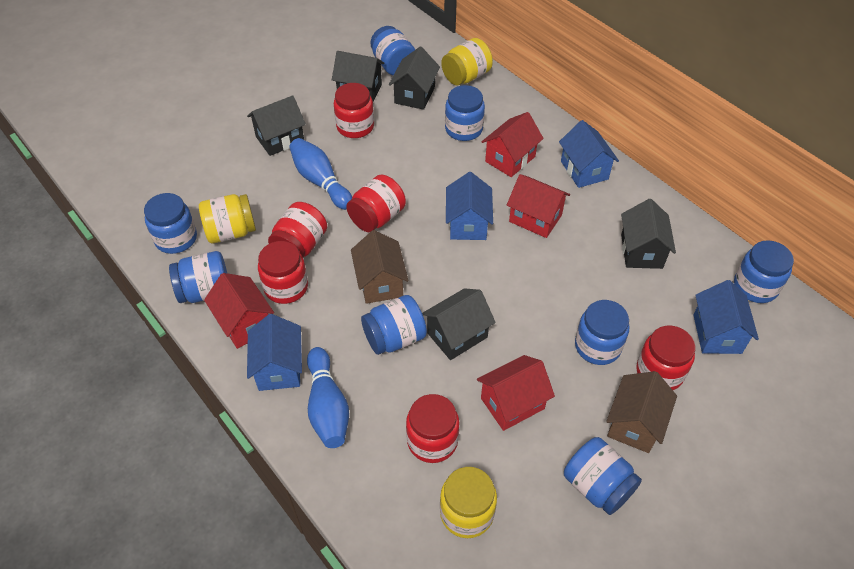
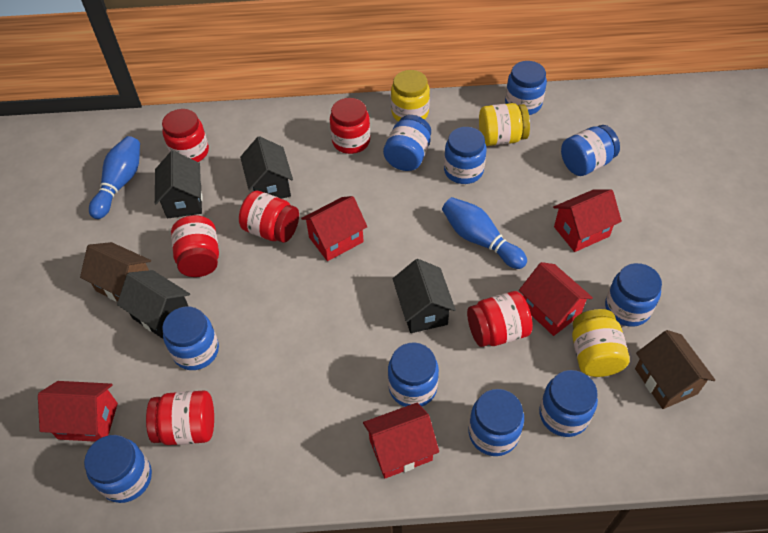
black house: [247,95,306,156] [332,51,384,101] [389,47,440,110] [422,288,496,360] [621,199,676,269] = 5 -> [117,270,190,339] [155,151,203,219] [240,136,293,199] [393,259,456,333] = 4
blue house: [247,314,302,391] [446,172,493,240] [559,120,619,188] [693,280,759,354] = 4 -> none = 0
blue jar: [144,193,197,254] [169,251,227,303] [361,295,427,355] [370,26,415,75] [445,85,485,141] [564,437,642,515] [575,300,629,365] [734,240,794,303] = 8 -> [84,435,152,503] [162,307,219,370] [383,115,431,171] [388,343,439,407] [444,127,486,184] [469,389,524,456] [505,61,547,115] [539,370,598,437] [561,125,620,176] [605,263,662,327] = 10
red house: [204,273,274,349] [477,355,555,431] [482,112,544,177] [507,174,570,238] = 4 -> [38,381,118,442] [301,196,367,261] [363,403,439,478] [519,262,593,336] [553,189,622,252] = 5

